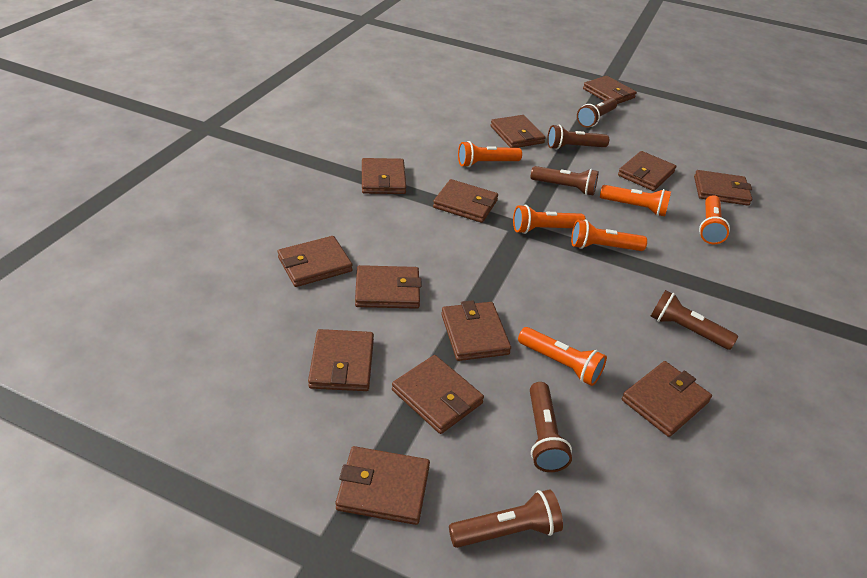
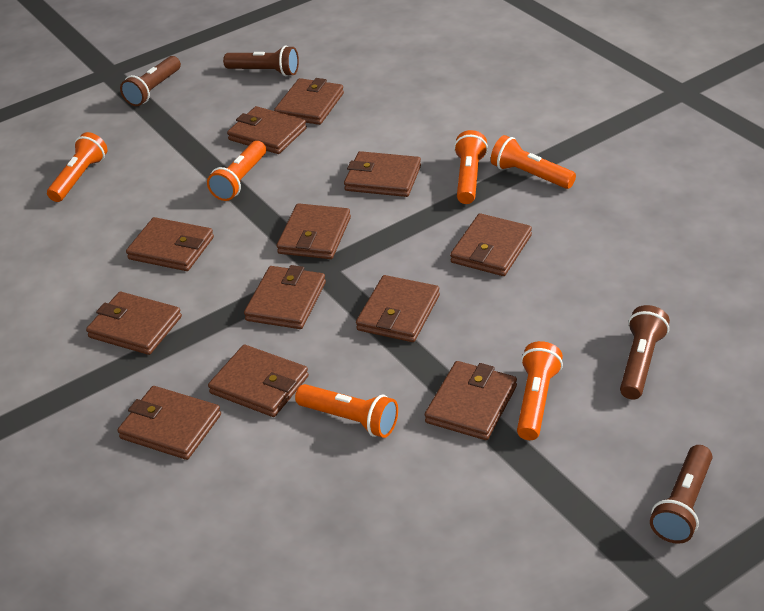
brown flashlight: [449,489,563,548] [530,382,572,472] [531,166,599,196] [547,125,609,150] [577,98,617,128] [651,290,738,350] = 6 -> [120,56,181,106] [223,46,299,76] [620,305,670,399] [650,445,712,544] = 4
brown wallet: [278,236,353,287] [308,329,374,391] [336,446,430,525] [355,265,422,309] [362,158,406,194] [392,355,484,434] [433,179,498,223] [441,300,511,361] [491,115,546,148] [583,76,637,104] [618,151,676,191] [622,361,712,437] [694,170,752,206] = 13 -> [86,292,182,355] [117,386,221,460] [126,217,214,271] [208,345,309,417] [227,106,307,154] [244,265,326,329] [274,78,344,125] [277,203,351,259] [344,151,421,197] [356,275,440,342] [425,361,517,440] [450,213,532,276] = 12

